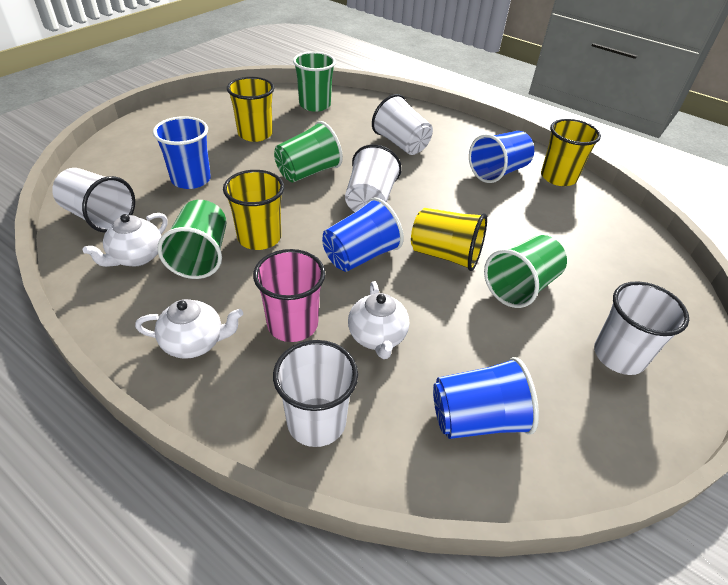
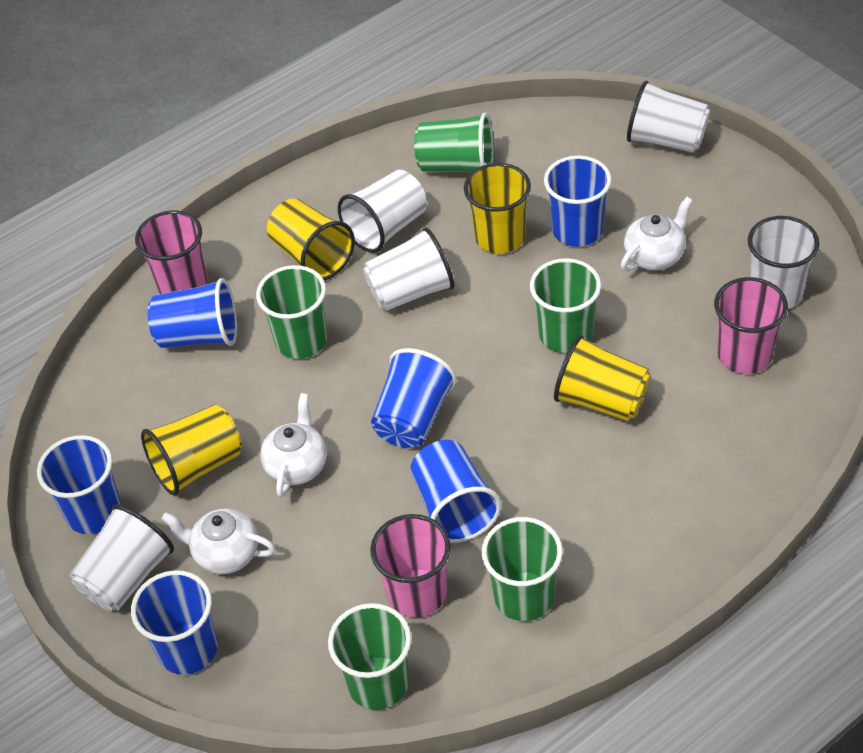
blue cup: [153,116,211,189] [322,197,404,272] [433,357,539,439] [469,131,534,183] = 4 -> [37,435,121,534] [131,570,218,675] [148,278,237,348] [371,348,457,448] [411,440,501,543] [544,156,611,247] = 6
green cup: [158,200,227,279] [274,121,343,182] [293,52,336,112] [484,235,567,308] = 4 -> [256,265,327,359] [328,603,411,710] [414,112,494,173] [482,517,563,621] [530,258,601,353] = 5
pink cup: [253,249,326,342] = 1 -> [135,211,207,294] [370,514,451,618] [714,277,788,374] = 3

